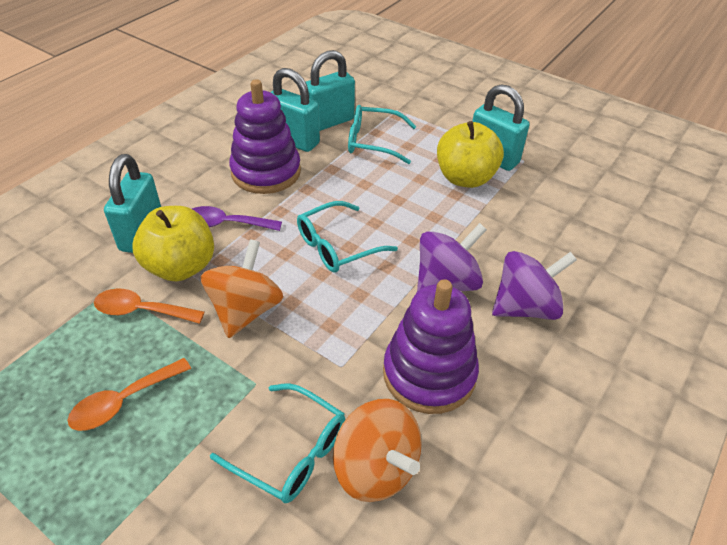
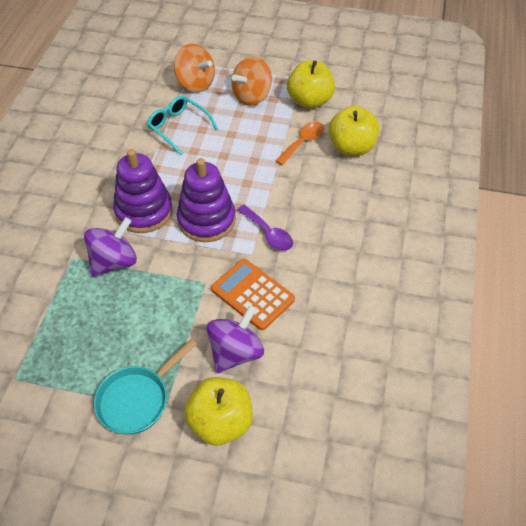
orange calculator: none = 0 -> [211,259,295,330] = 1
orange spoon: [68,358,191,431] [94,288,204,324] = 2 -> [276,122,324,165] = 1
turquoise glasses: [210,383,345,503] [297,201,398,272] [348,105,417,164] = 3 -> [147,95,218,155] = 1
turquoise padlock: [104,154,161,253] [270,68,320,152] [306,50,355,131] [473,84,529,171] = 4 -> none = 0
turquoise pan: none = 0 -> [94,339,197,435] = 1
yellow apple: [133,206,214,281] [437,121,504,188] = 2 -> [184,377,253,446] [287,60,335,109] [328,106,379,156] = 3

